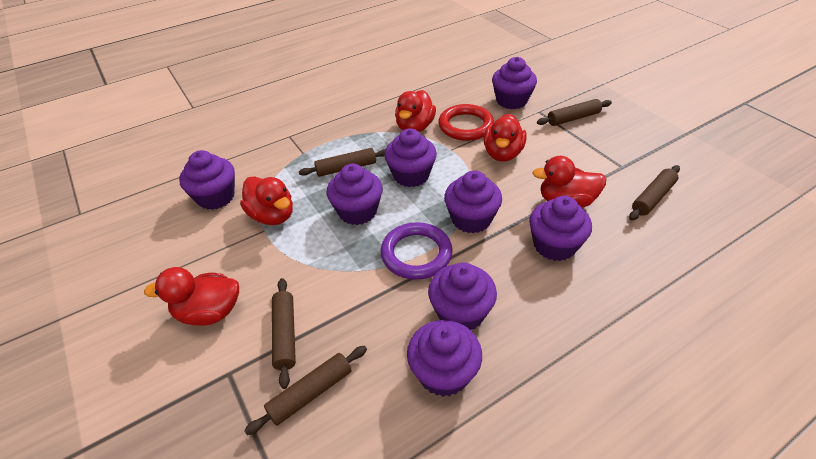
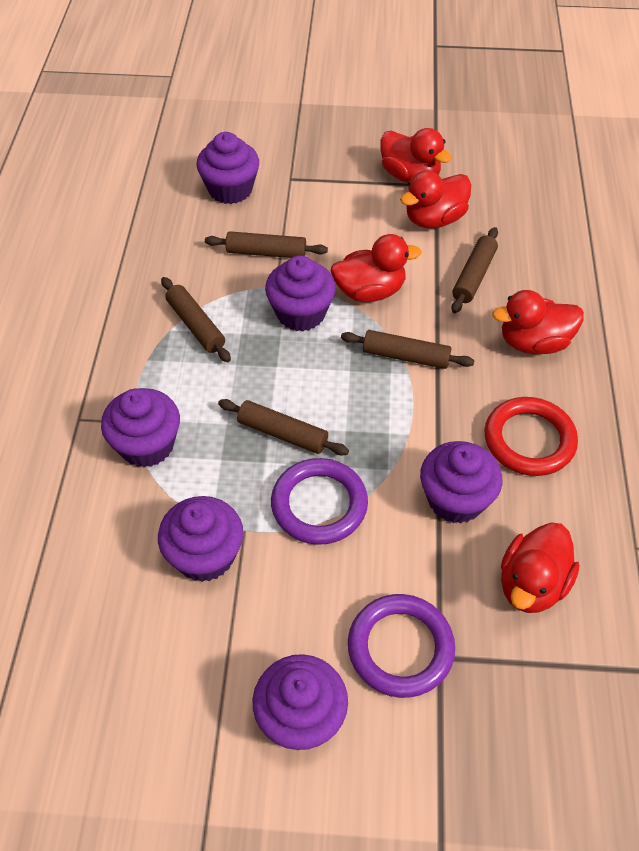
purple cupcake: [179,150,235,210] [327,164,383,225] [384,128,437,187] [407,320,482,397] [428,262,497,330] [444,171,502,233] [492,57,537,109] [529,196,592,261] = 8 -> [101,388,180,467] [158,496,243,582] [196,132,259,204] [253,654,348,750] [265,256,336,331] [420,441,502,524] = 6
purple ring: [381,222,453,280] = 1 -> [271,458,368,545] [348,594,455,698] = 2

